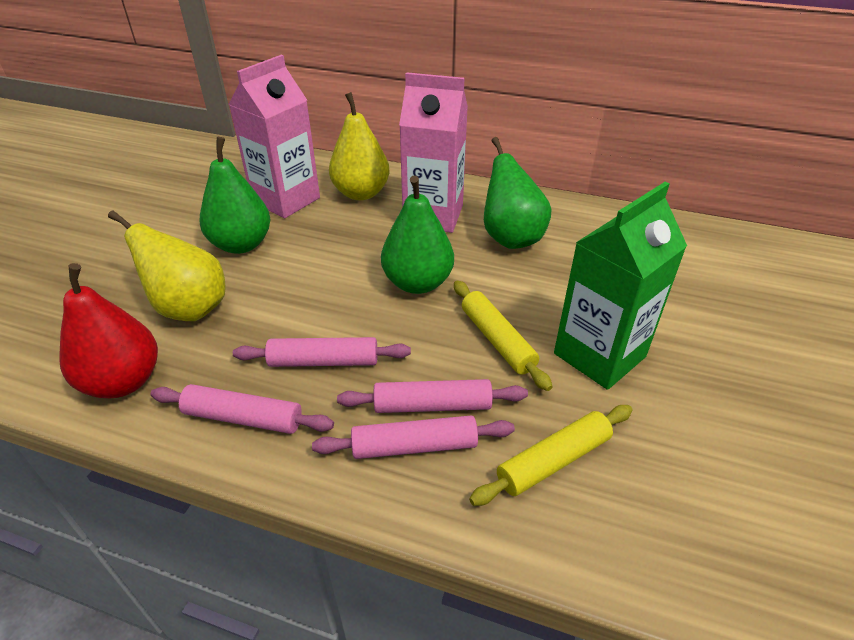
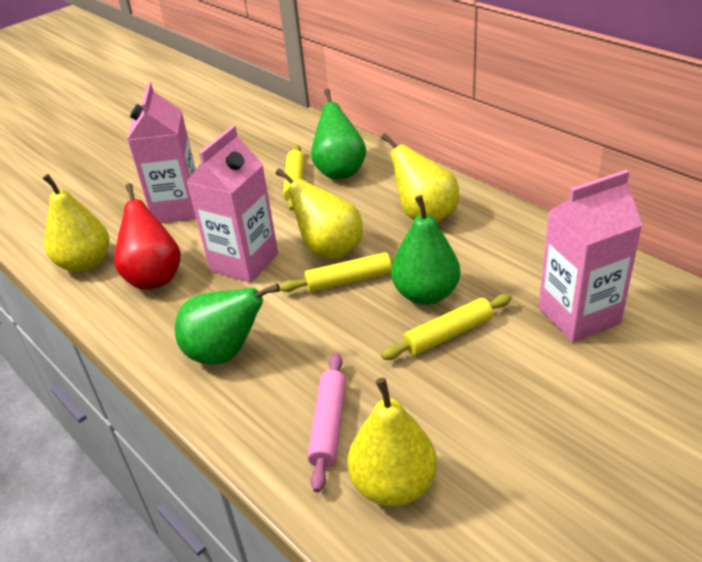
green carton: [554,182,687,390] = 1 -> none = 0
pink carton: [229,55,320,218] [399,72,468,233] = 2 -> [127,82,196,223] [186,125,278,283] [539,170,642,342] = 3
pink rolling pin: [151,384,334,434] [233,337,411,367] [312,415,515,459] [337,379,528,413] = 4 -> [307,353,346,493] = 1
yellow pear: [108,210,226,321] [329,92,390,200] = 2 -> [42,174,109,272] [276,168,363,259] [348,378,437,506] [381,133,459,223] = 4
yellow rolling pin: [454,281,552,391] [469,405,632,506] = 2 -> [279,252,394,292] [283,144,305,211] [381,294,512,360] = 3

